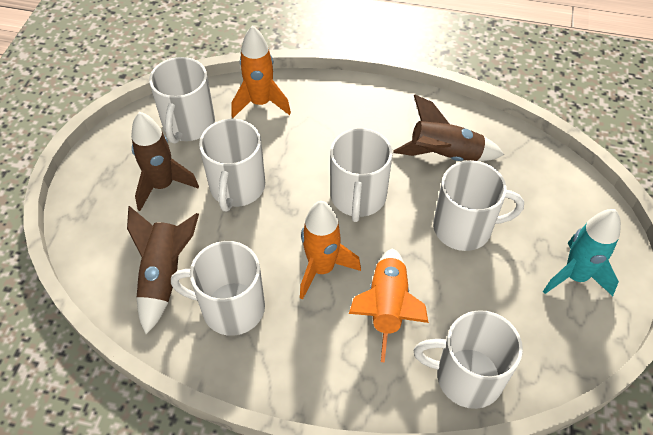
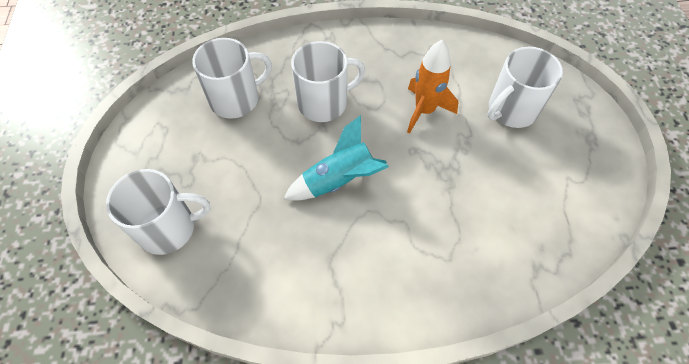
brown rocket: [127,206,199,334] [131,112,199,211] [393,95,504,161] = 3 -> none = 0
orange rocket: [231,26,291,118] [300,201,361,299] [349,248,429,363] = 3 -> [407,40,458,134] = 1
white mug: [149,57,215,144] [171,241,265,336] [199,119,265,212] [330,128,393,222] [414,310,523,409] [433,160,524,251] = 6 -> [106,169,210,255] [192,38,272,119] [291,41,365,122] [487,47,563,128] = 4

